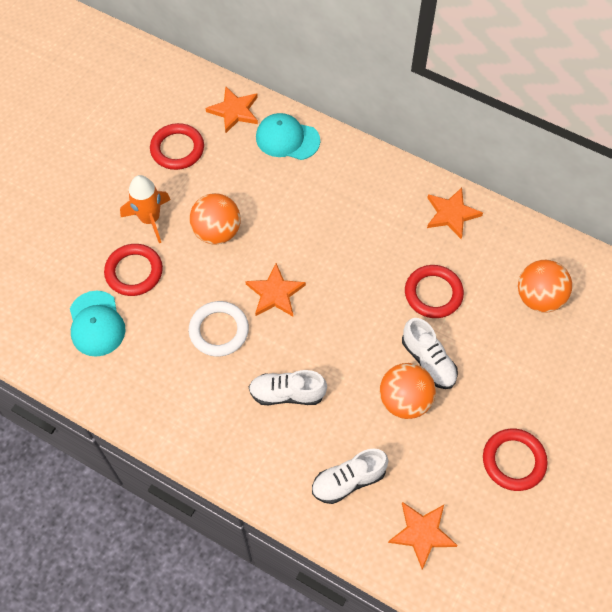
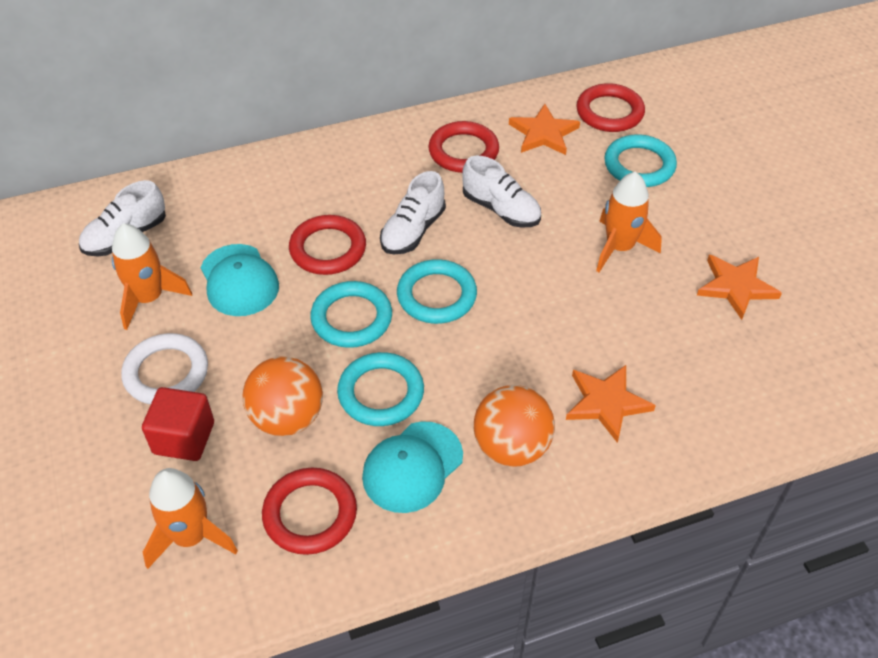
orange ball: [190,193,241,244] [380,363,436,419] [518,260,572,313] = 3 -> [243,357,323,436] [474,385,555,467] = 2
orange rocket: [120,175,171,243] = 1 -> [112,223,192,330] [143,468,238,569] [596,172,662,272] = 3
orange star: [206,87,258,133] [245,263,306,316] [388,502,458,570] [427,188,483,239] = 4 -> [509,104,580,155] [566,365,656,443] [697,255,782,320] = 3
red cube: none = 0 -> [142,387,214,461] = 1
turquoise ring: none = 0 -> [310,281,392,348] [337,352,424,426] [397,259,477,324] [604,134,677,187] = 4

